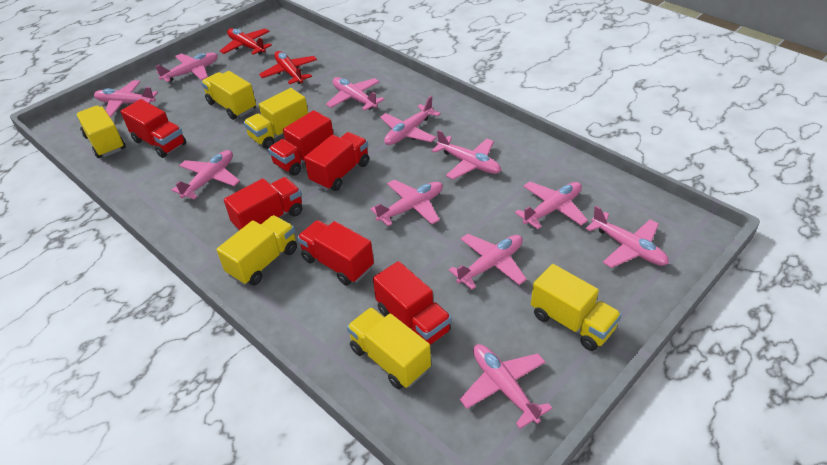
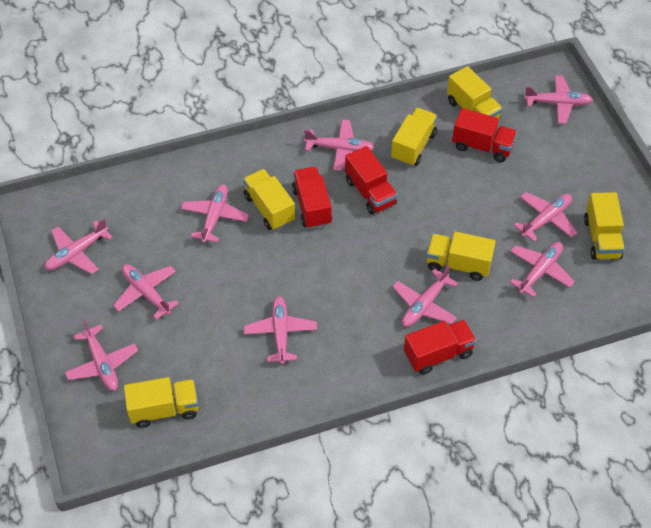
pink plane: [94,80,158,117] [155,52,218,82] [172,150,240,199] [326,77,385,111] [371,179,443,226] [380,96,441,145] [432,130,501,179] [449,234,527,290] [460,344,552,429] [515,182,588,229] [586,206,669,268] = 11 -> [45,218,113,274] [65,319,138,391] [113,264,179,320] [181,184,249,243] [244,296,317,364] [304,119,375,171] [393,265,458,327] [510,242,575,297] [514,192,577,242] [524,75,593,124] = 10
red plane: [220,28,272,55] [259,51,317,84] = 2 -> none = 0
red truck: [121,99,186,158] [224,177,302,231] [268,110,333,176] [297,220,374,285] [304,132,369,191] [373,261,451,345] = 6 -> [292,167,332,229] [345,146,397,215] [404,320,477,375] [452,108,517,162] = 4

